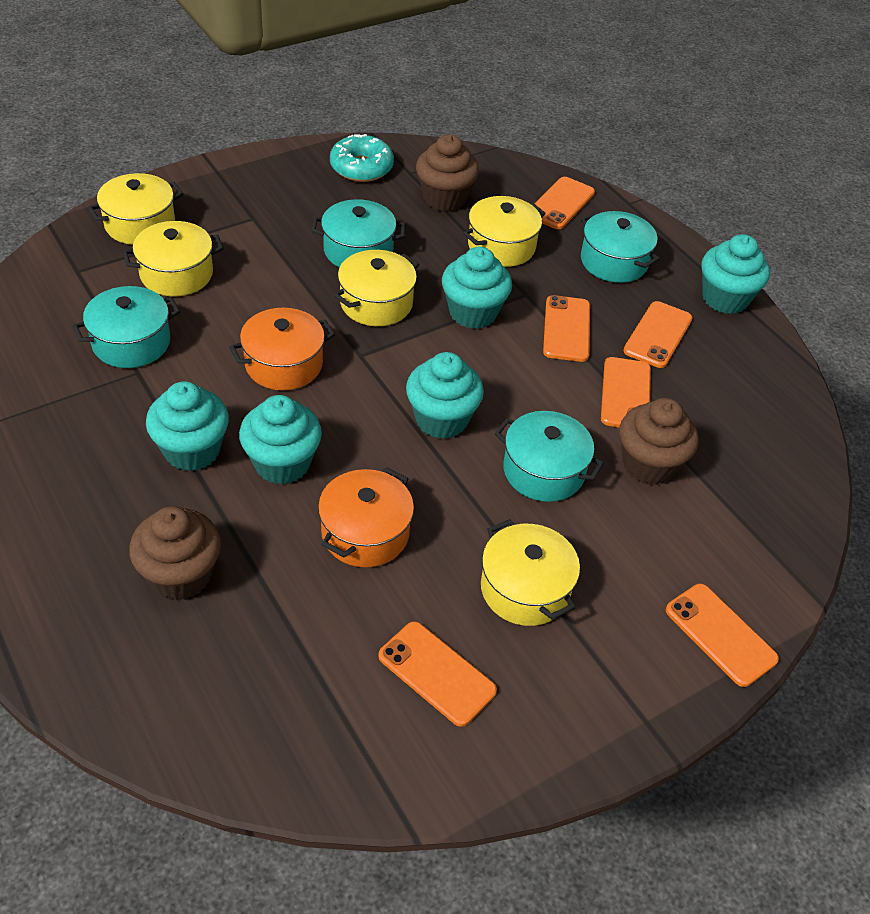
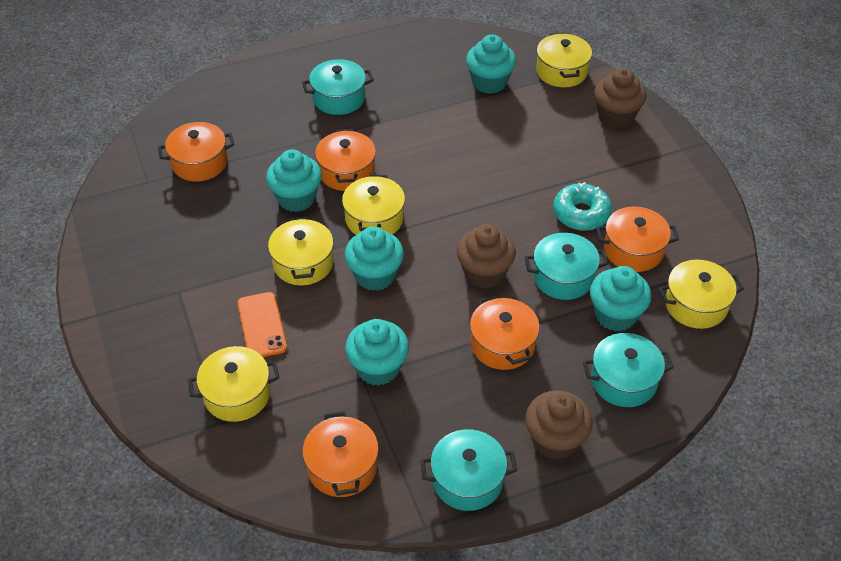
orange phone: [378,621,497,727] [535,177,595,229] [543,295,590,362] [601,357,651,427] [623,301,693,368] [666,584,779,687] = 6 -> [237,292,287,357] = 1
orange pot: [229,308,335,391] [318,467,414,567] = 2 -> [158,122,234,182] [302,411,379,497] [315,129,376,191] [470,294,540,370] [597,206,679,272] = 5

